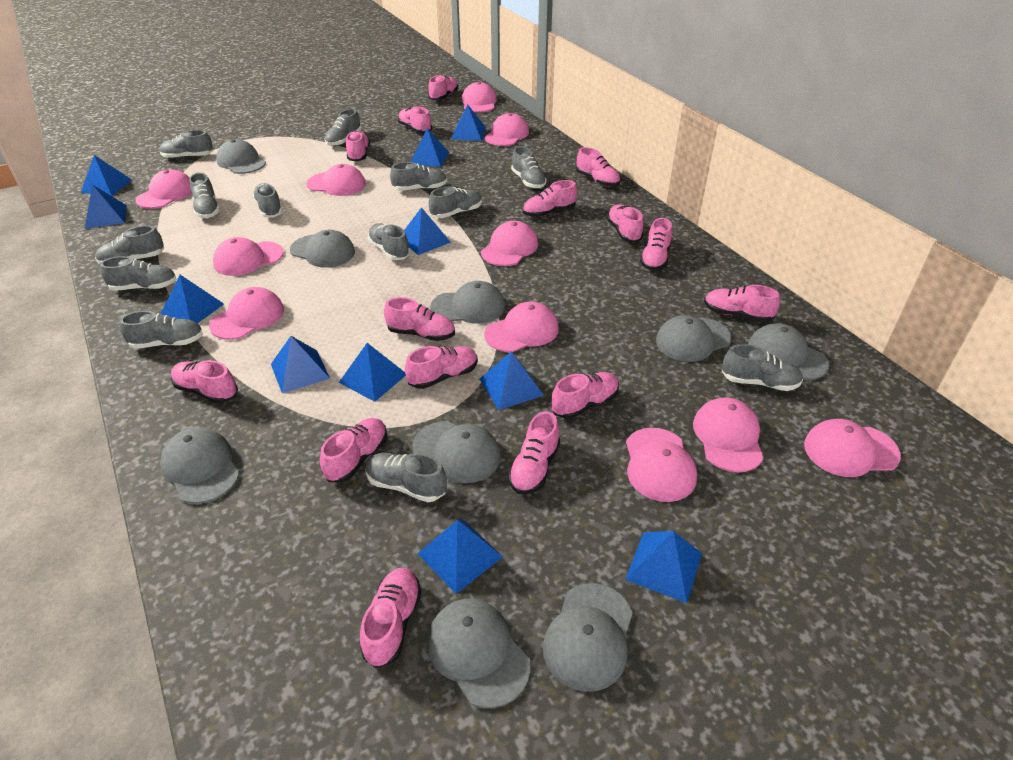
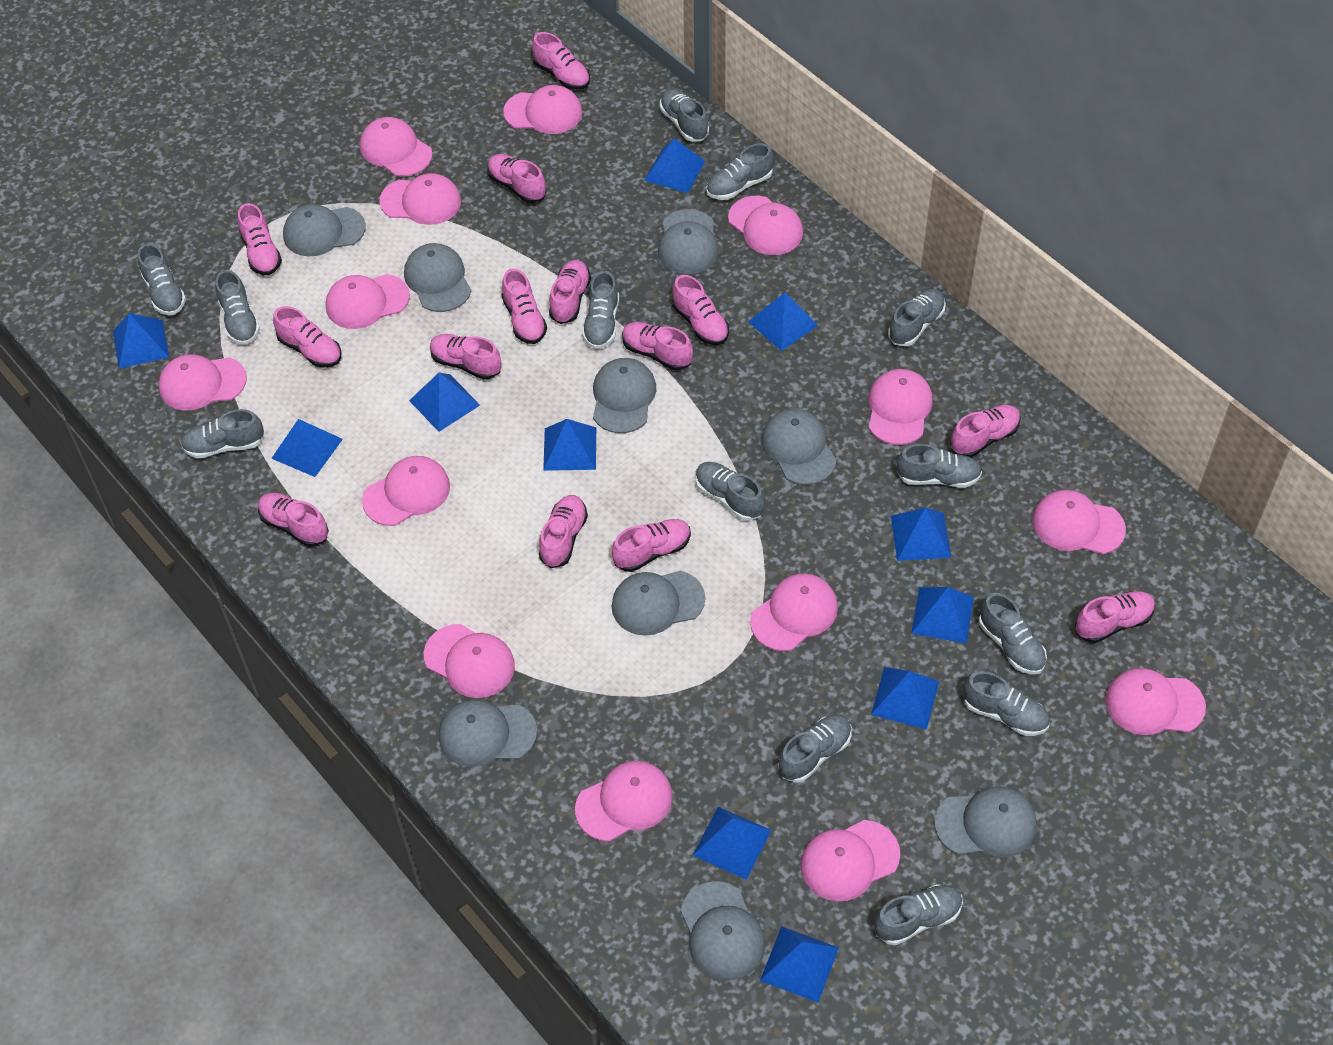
pink cap: [136,169,192,209] [209,287,284,340] [213,237,284,276] [306,164,366,196] [462,82,497,112] [481,221,538,266] [484,302,559,352] [485,113,529,146] [626,428,697,502] [693,397,764,472] [804,419,901,477] = 11 -> [158,354,247,411] [326,274,410,329] [360,117,433,177] [362,456,450,526] [379,173,461,225] [424,624,515,698] [503,85,582,134] [575,761,673,842] [728,196,803,255] [750,573,838,651] [801,820,900,901] [868,369,933,445] [1032,490,1126,554] [1105,668,1206,735] = 14
pink shoe: [171,360,238,403] [320,418,387,483] [346,131,370,162] [360,567,421,668] [384,297,455,341] [398,106,432,133] [405,346,478,389] [428,75,458,100] [508,411,560,494] [523,180,577,217] [551,372,619,419] [576,147,620,187] [607,204,643,243] [640,218,672,270] [704,285,780,322] = 15 -> [238,203,282,275] [258,493,329,547] [273,306,342,368] [430,334,501,380] [487,154,546,203] [502,269,547,344] [532,32,590,90] [539,495,588,568] [549,260,591,324] [612,519,691,572] [622,322,693,370] [672,275,729,345] [950,405,1021,458] [1076,591,1155,643] = 14

